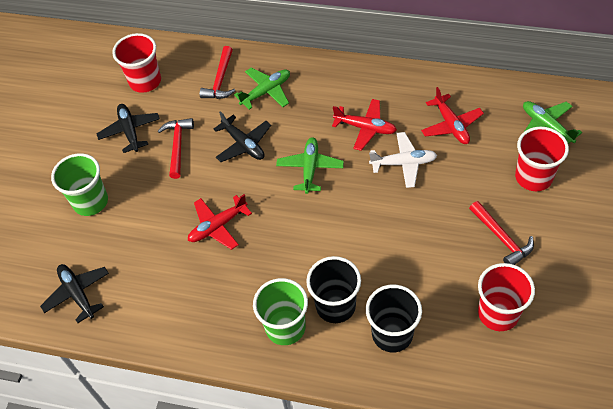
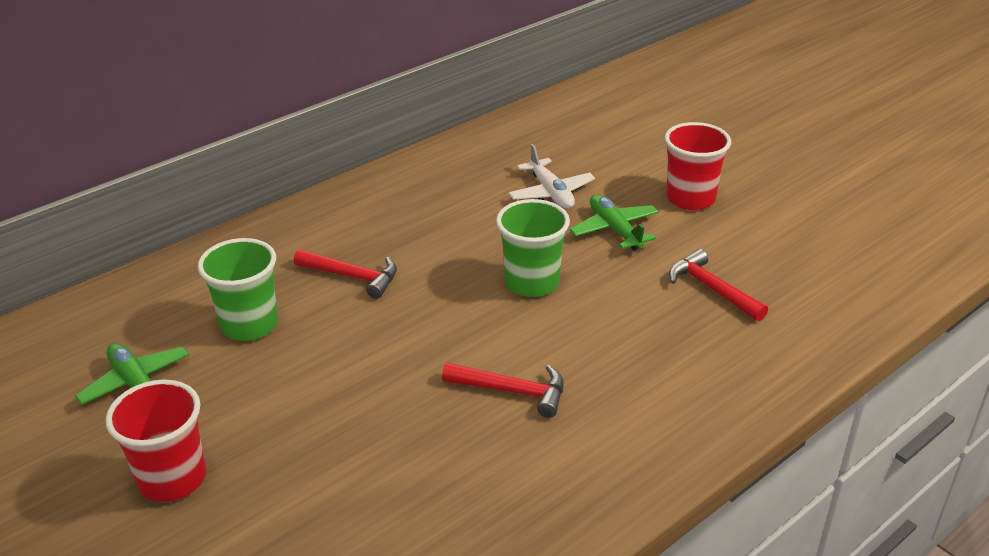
black cup: [306,256,361,323] [366,285,422,353] = 2 -> none = 0
black plane: [40,264,109,323] [97,104,160,153] [214,111,271,162] = 3 -> none = 0
green plane: [234,68,290,110] [276,137,344,194] [523,101,582,144] = 3 -> [75,343,189,405] [570,194,659,251] = 2
red cup: [112,33,161,93] [478,263,535,331] [515,127,569,191] = 3 -> [106,380,206,502] [665,122,731,210] = 2
red plane: [188,194,252,250] [332,99,397,151] [421,87,484,144] = 3 -> none = 0

